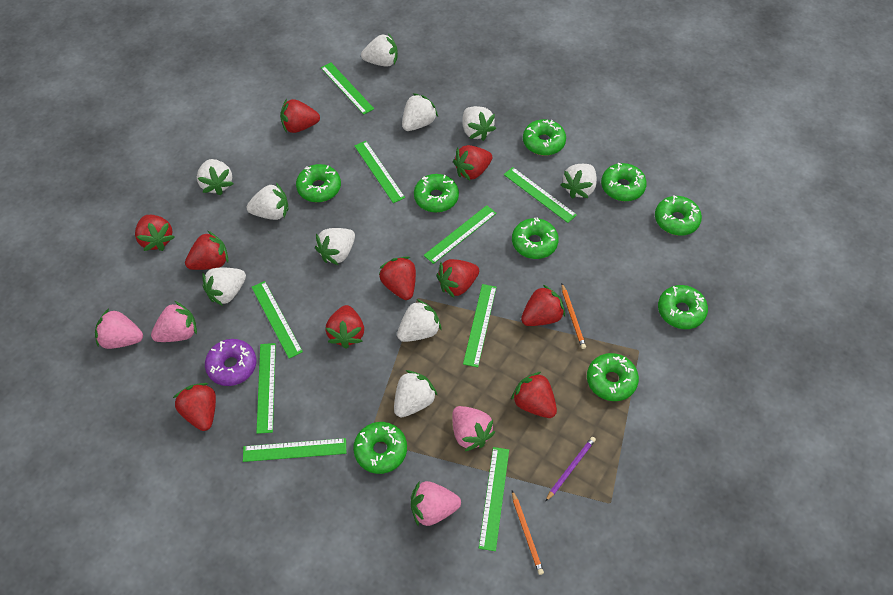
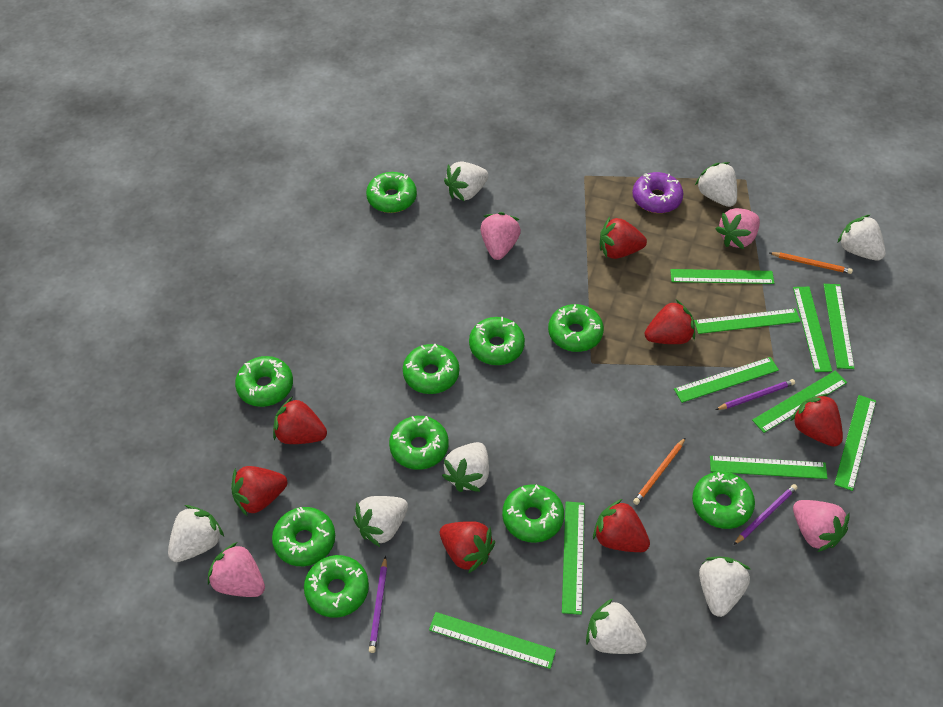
green donut: [296,164,341,202] [353,422,407,474] [414,174,459,213] [512,217,559,259] [523,119,566,156] [587,353,639,401] [601,163,647,201] [655,195,702,236] [658,285,708,329] = 9 -> [235,356,293,407] [272,507,335,566] [304,555,369,618] [366,172,417,213] [389,416,449,470] [403,344,459,394] [469,317,525,365] [502,484,564,543] [548,304,604,352] [692,472,755,529] = 10
green ruler: [243,438,346,462] [252,281,303,359] [256,343,276,434] [321,63,374,115] [354,141,405,203] [424,205,497,264] [463,284,496,367] [479,447,509,551] [504,167,577,223] = 9 -> [429,612,556,669] [562,502,584,615] [670,269,774,284] [674,357,779,403] [694,308,801,334] [710,456,828,479] [752,371,847,433] [793,287,832,372] [823,284,855,369] [834,395,876,491] = 10
purple pencil: [545,437,596,502] = 1 -> [369,556,387,653] [715,379,795,410] [734,484,798,545] = 3
red strawberry: [135,215,174,251] [173,383,216,431] [185,231,228,270] [280,99,320,133] [325,305,364,349] [379,256,416,300] [436,259,479,298] [453,145,492,181] [511,372,557,418] [521,284,565,326] = 10 -> [231,466,287,516] [273,397,327,444] [440,521,495,574] [593,499,650,552] [600,217,647,259] [645,300,695,344] [790,393,843,447] = 7
white strawberry: [197,159,233,195] [202,268,246,306] [247,183,288,220] [315,228,355,265] [361,33,398,66] [394,370,438,417] [397,299,441,342] [402,93,438,131] [463,106,496,141] [561,164,597,198] = 10 -> [168,505,224,562] [353,496,408,547] [442,442,489,492] [444,161,489,201] [586,599,647,654] [695,162,737,207] [699,556,751,617] [838,215,886,261] = 8

